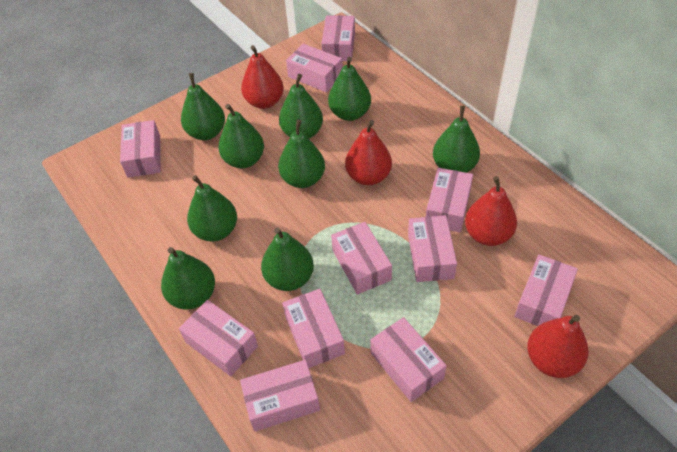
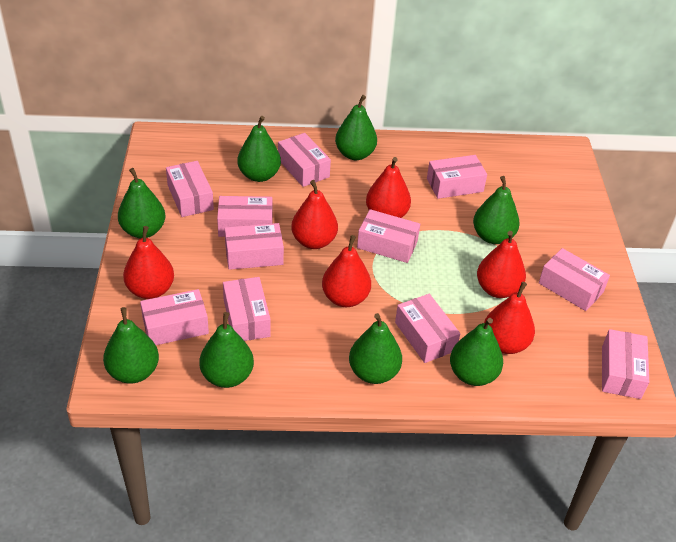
green pear: [161,247,215,309] [181,73,225,140] [187,175,237,242] [218,104,264,168] [261,227,314,291] [278,120,325,188] [279,74,323,139] [328,57,371,121] [433,106,480,173] = 9 -> [103,307,159,383] [118,168,165,238] [199,312,254,388] [237,116,281,182] [335,95,377,160] [349,313,402,384] [450,318,503,386] [473,176,519,244] = 8
red pear: [241,45,284,109] [345,120,392,185] [465,176,517,246] [527,315,588,378] = 4 -> [123,226,174,299] [291,180,338,249] [322,235,371,307] [366,157,411,218] [477,231,526,298] [484,282,535,354] = 6

